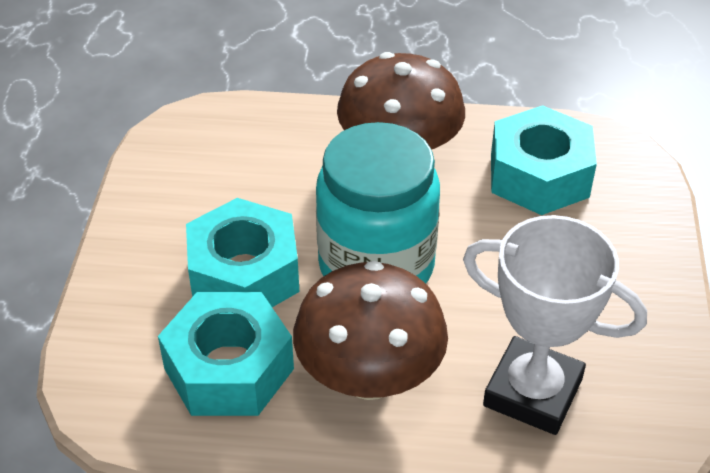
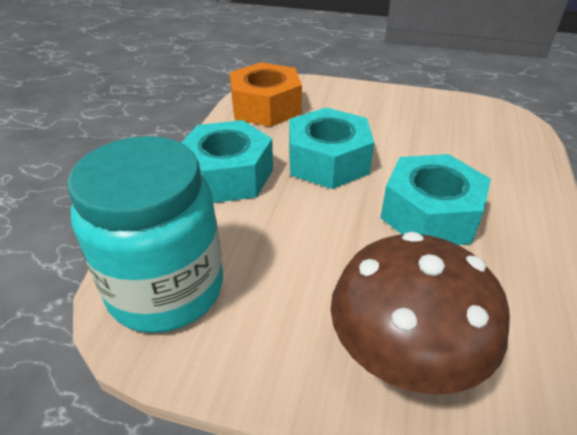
brown mushroom: [293,261,448,400] [337,52,465,150] = 2 -> [331,232,510,395] = 1
orange nut: none = 0 -> [230,62,302,127] = 1
white trophy: [463,215,647,435] = 1 -> none = 0

